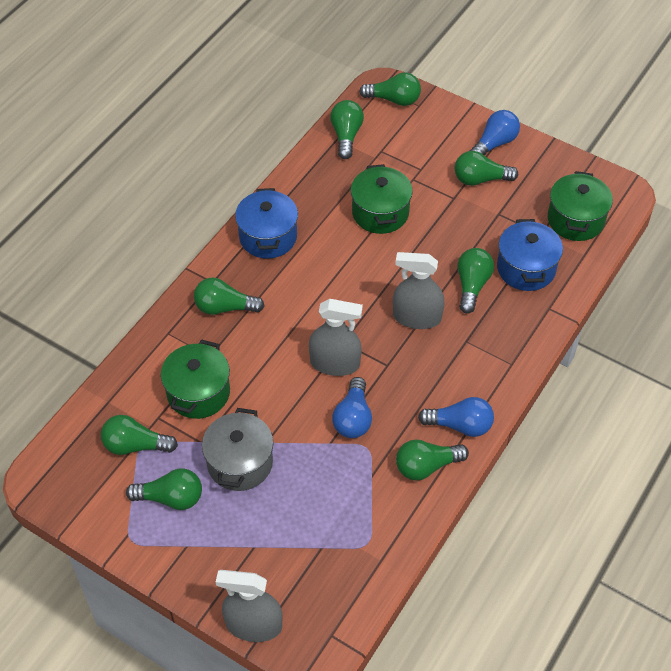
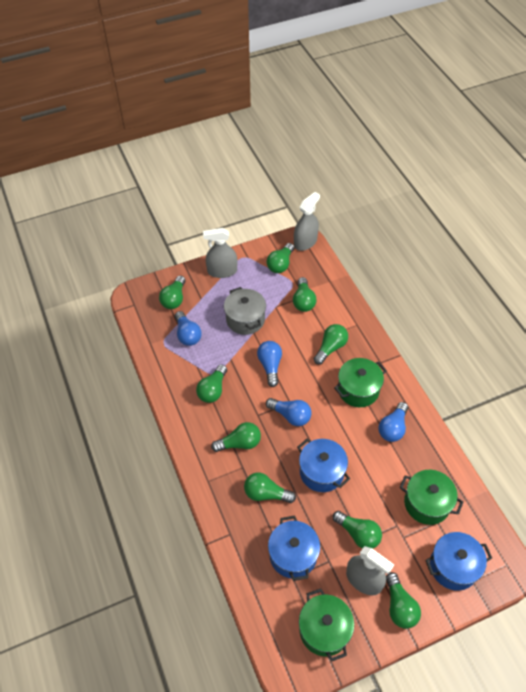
blue light bulb: [332,377,372,438] [418,397,494,437] [470,110,520,155] = 3 -> [175,311,202,346] [257,341,282,387] [266,398,312,426] [379,402,408,442] = 4
blue pot: [235,188,298,259] [497,219,563,291] = 2 -> [268,516,320,581] [297,439,350,492] [425,532,492,591] = 3
green light bulb: [101,415,178,455] [126,469,202,510] [194,277,265,315] [330,100,364,159] [359,73,421,106] [396,440,469,480] [455,151,518,186] [457,248,494,314] = 8 -> [159,276,186,309] [196,364,227,403] [211,422,261,452] [244,473,296,503] [267,243,294,273] [293,277,317,312] [314,324,348,364] [333,511,382,549] [386,572,421,629] = 9

